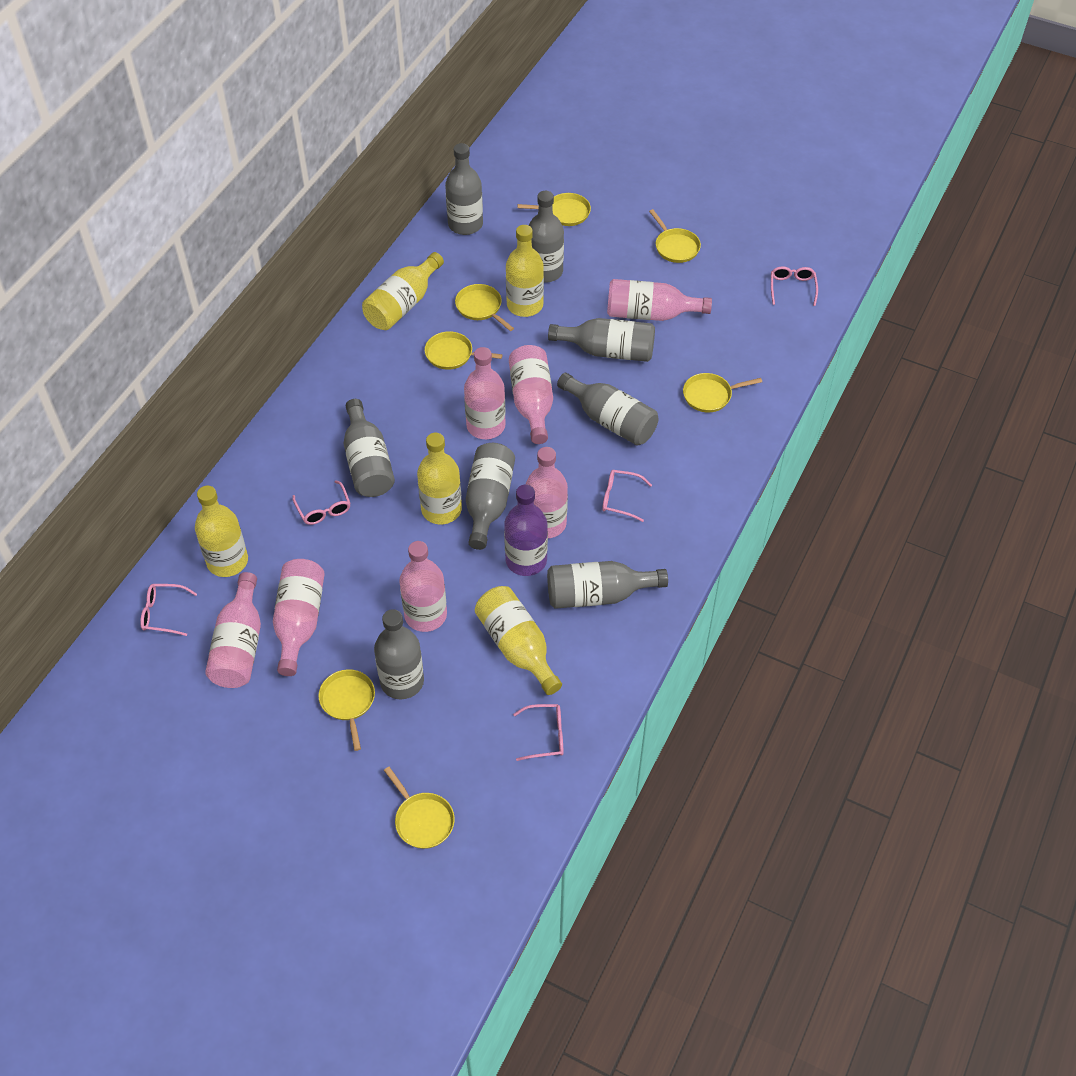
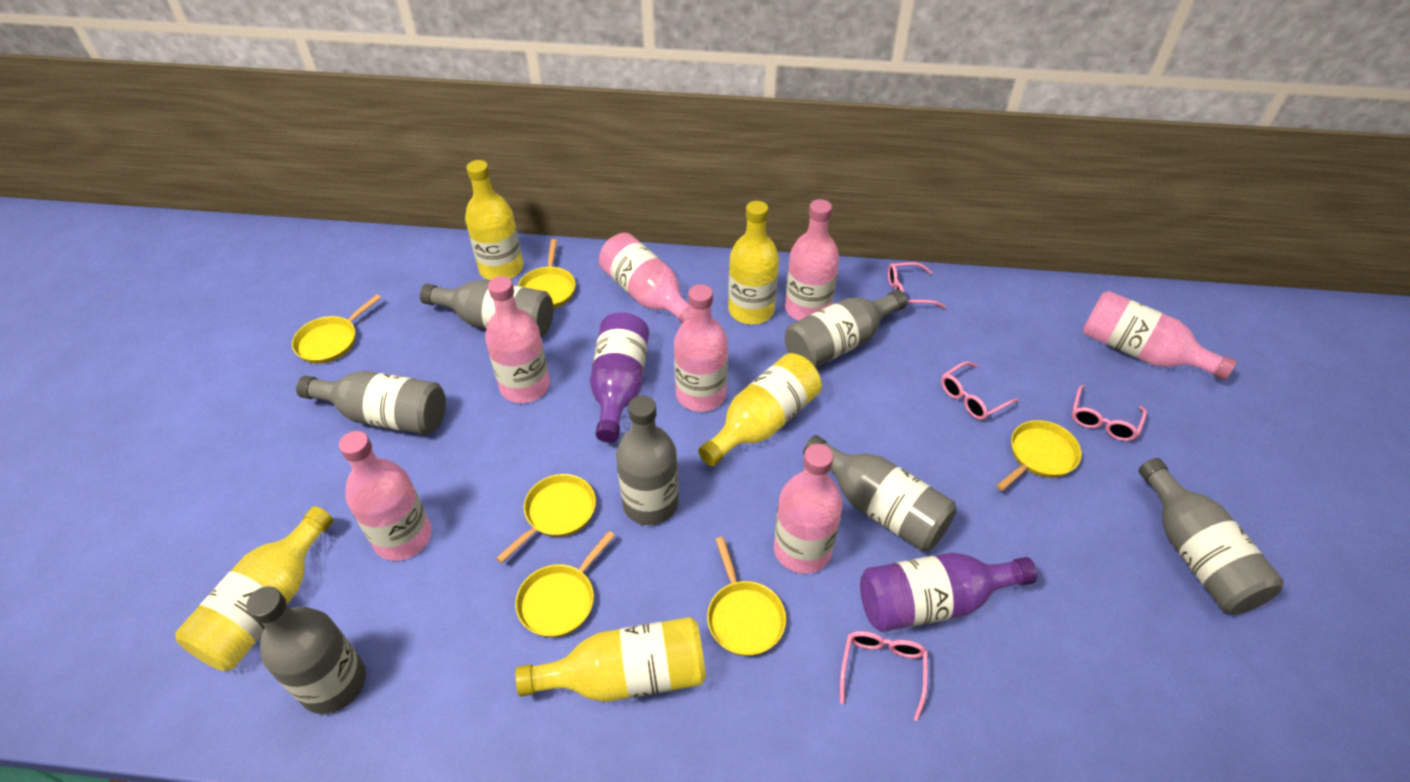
grey bottle: [343,399,395,497] [374,609,424,699] [445,143,483,235] [466,443,515,550] [529,191,564,282] [547,561,668,609] [548,318,655,362] [557,373,659,446] = 8 -> [246,586,366,714] [296,371,446,435] [420,280,553,337] [616,395,679,525] [785,289,907,367] [803,435,957,551] [1139,458,1284,614] = 7
pink glasses: [140,584,197,636] [292,480,350,525] [513,704,563,761] [602,470,652,522] [771,266,818,306] = 5 -> [840,631,928,721] [888,262,946,308] [941,361,1019,420] [1072,385,1147,441] = 4
purple bottle: [504,485,548,576] = 1 -> [590,312,649,443] [860,553,1037,632] = 2
yellow pan: [318,669,375,751] [384,767,455,849] [425,331,503,370] [455,284,514,331] [518,193,591,226] [649,209,701,263] [683,373,762,413] = 7 -> [292,294,381,363] [496,474,596,563] [515,531,615,637] [518,239,576,308] [707,537,786,656] [996,420,1082,491] = 6

